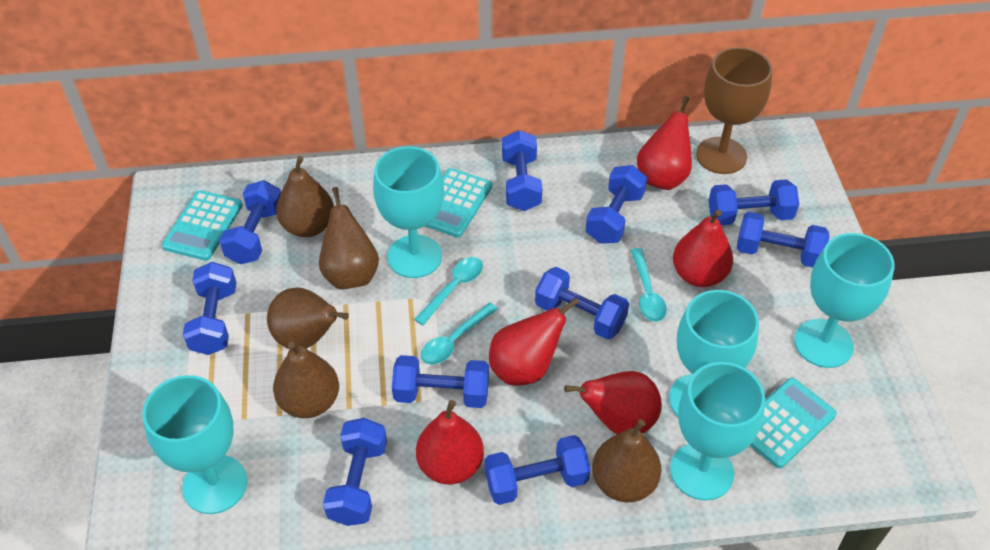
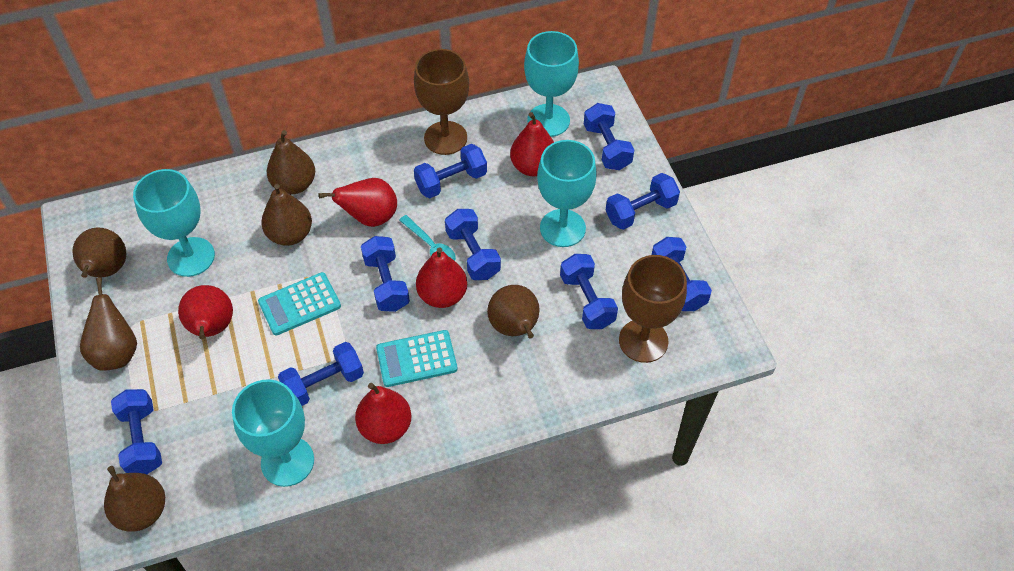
blue dumbbell: [183,262,236,355] [219,180,281,264] [323,418,387,526] [392,355,489,408] [485,435,591,505] [502,130,542,211] [535,267,629,340] [585,165,647,244] [708,179,799,225] [737,212,829,267] = 10 -> [111,389,162,474] [278,342,364,406] [361,236,410,312] [414,144,487,198] [445,209,501,280] [560,254,618,329] [584,103,634,170] [606,173,680,230] [652,237,712,311] = 9
brown goblet: [696,47,772,174] = 1 -> [414,49,469,155] [619,255,687,363] = 2
brown pear: [267,288,349,349] [273,341,339,418] [276,156,334,237] [319,187,379,290] [592,419,661,502] = 5 -> [72,227,126,278] [80,278,137,371] [104,466,165,532] [261,184,312,246] [267,130,315,194] [487,285,539,338] = 6
turquoise calculator: [162,190,243,261] [426,168,492,238] [750,378,837,468] = 3 -> [258,272,341,336] [376,330,458,387] = 2
turquoise goblet: [142,375,247,514] [373,146,444,278] [669,290,759,416] [670,362,765,500] [794,233,894,368] = 5 -> [133,169,215,277] [232,379,314,487] [524,31,579,137] [537,140,597,247] = 4
turquoise spoon: [414,257,483,325] [421,303,498,365] [631,248,667,322] = 3 -> [399,215,456,261] = 1

